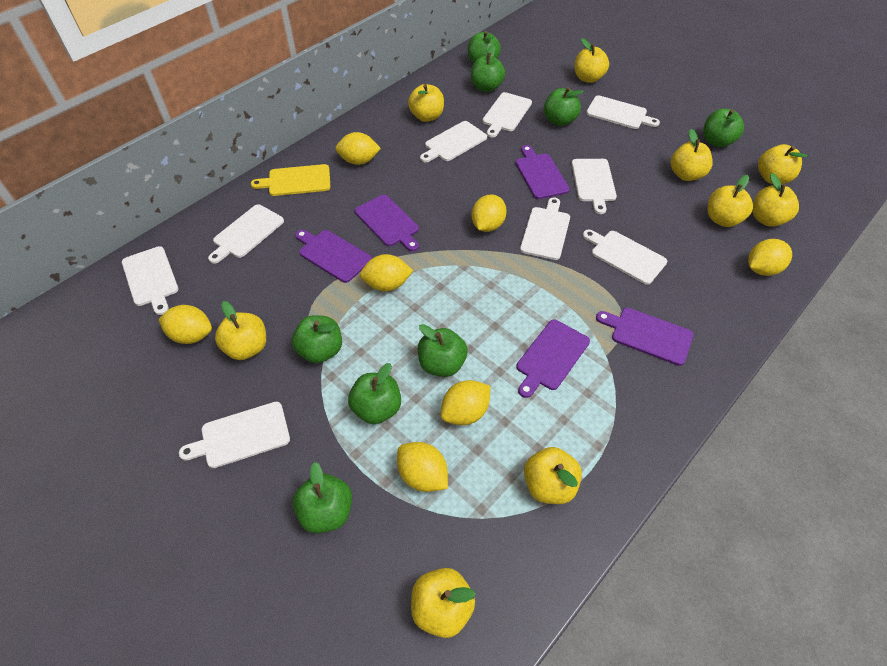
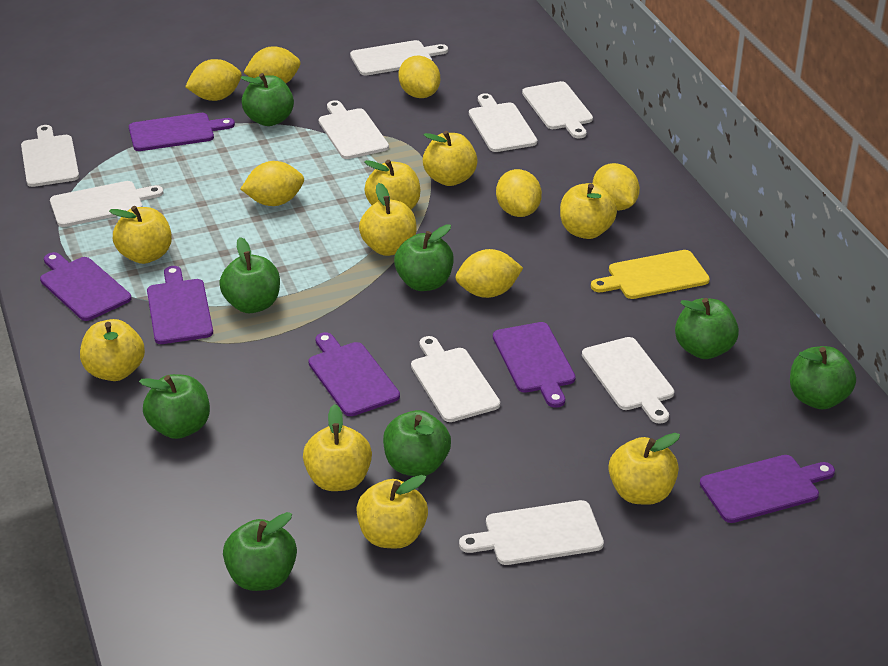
purple cutting board: [295,230,372,283] [355,195,419,251] [516,145,570,199] [516,320,590,398] [596,308,693,366] = 5 -> [40,252,131,321] [129,113,235,151] [147,266,213,344] [308,332,400,416] [493,322,576,408] [700,455,835,523] = 6

